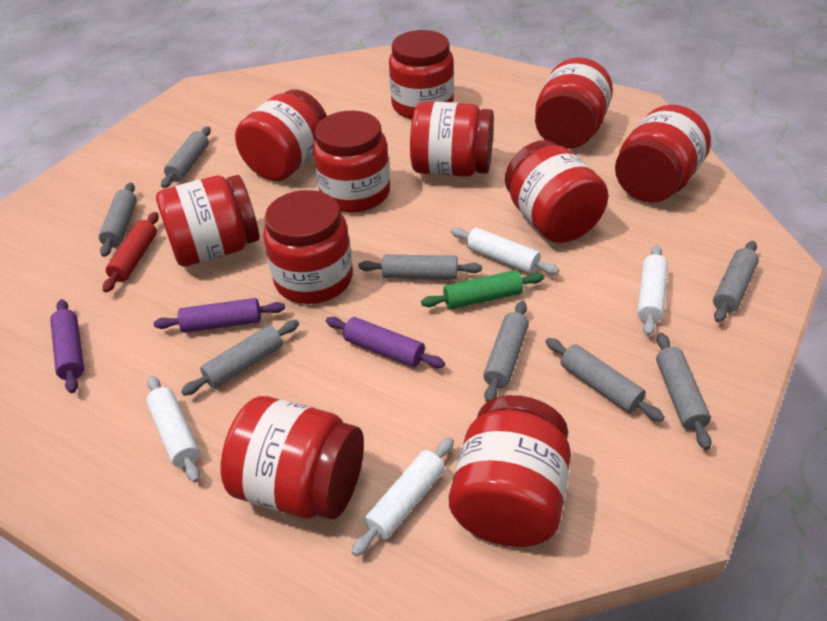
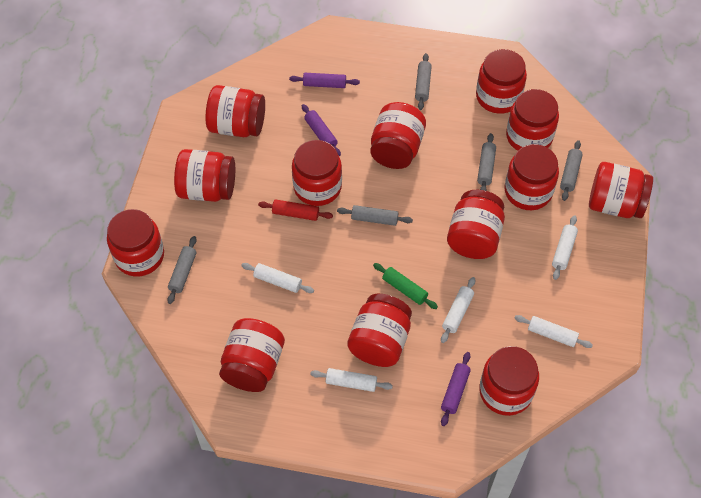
grey rolling pin: [99,182,137,257] [161,126,211,188] [181,320,299,396] [358,254,482,280] [483,301,529,402] [545,338,664,422] [656,333,712,450] [713,241,759,323] = 8 -> [167,236,197,304] [337,205,413,226] [415,53,432,110] [477,133,496,191] [560,140,583,201] = 5
red jar: [156,175,259,267] [220,396,364,519] [235,90,327,181] [263,190,353,304] [313,111,390,213] [389,30,454,119] [410,101,494,177] [449,395,571,547] [505,140,608,243] [535,58,613,149] [615,105,711,203] = 11 -> [107,209,164,277] [174,149,235,202] [206,85,265,137] [219,318,285,392] [292,140,342,206] [347,294,412,367] [370,102,426,169] [447,190,505,259] [476,49,527,114] [479,346,539,416] [505,144,559,210] [506,89,559,151] [589,162,653,218] = 13
white rolling pin: [146,376,200,483] [352,437,454,557] [451,227,559,275] [637,245,668,336] = 4 -> [241,263,314,293] [310,368,393,392] [441,277,475,343] [515,315,593,348] [552,215,578,280] = 5

